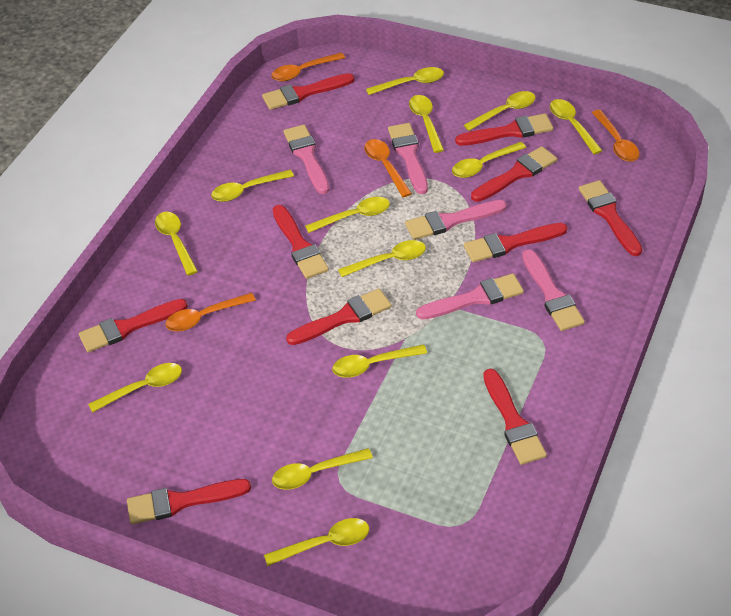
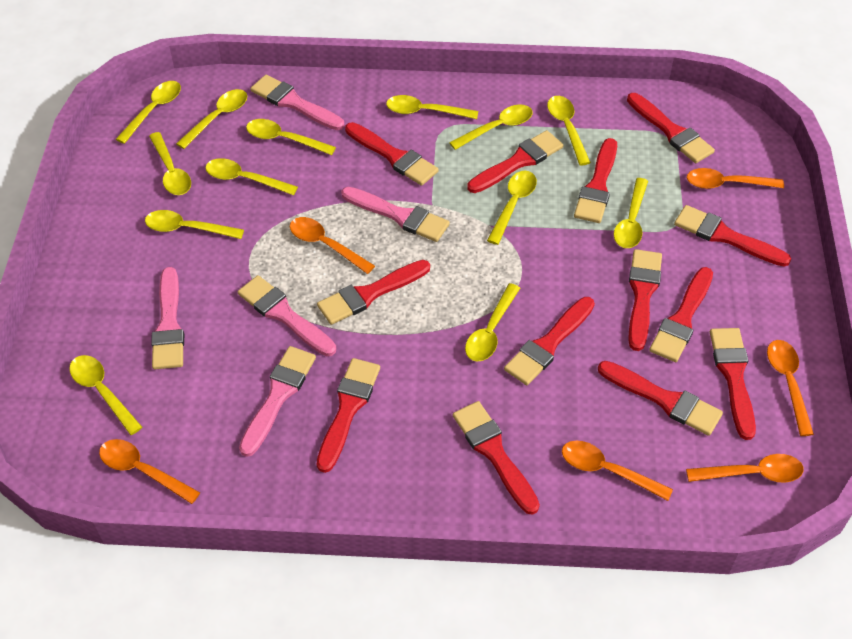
orange spoon: [165,293,256,331] [271,53,345,81] [364,139,412,197] [592,110,640,162] = 4 -> [99,439,200,504] [290,217,375,274] [562,441,673,501] [686,454,804,483] [687,168,784,189] [767,340,814,436] = 6
red brush: [79,299,188,352] [127,479,251,524] [262,73,355,110] [273,205,329,279] [286,288,392,345] [455,113,553,146] [464,223,568,262] [471,146,557,202] [483,369,547,465] [579,180,642,256] = 10 -> [317,260,430,325] [317,358,380,473] [345,122,439,186] [453,401,540,515] [467,130,563,193] [504,297,595,385] [574,138,617,223] [598,361,723,436] [627,93,715,163] [628,249,662,351] [649,267,713,362] [674,205,791,267] [710,328,756,440] = 13

